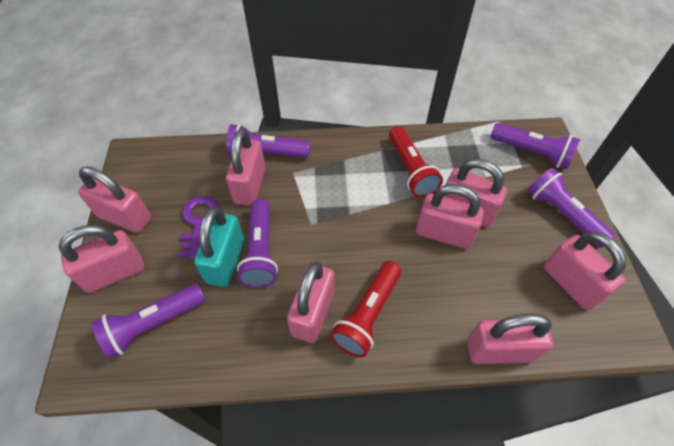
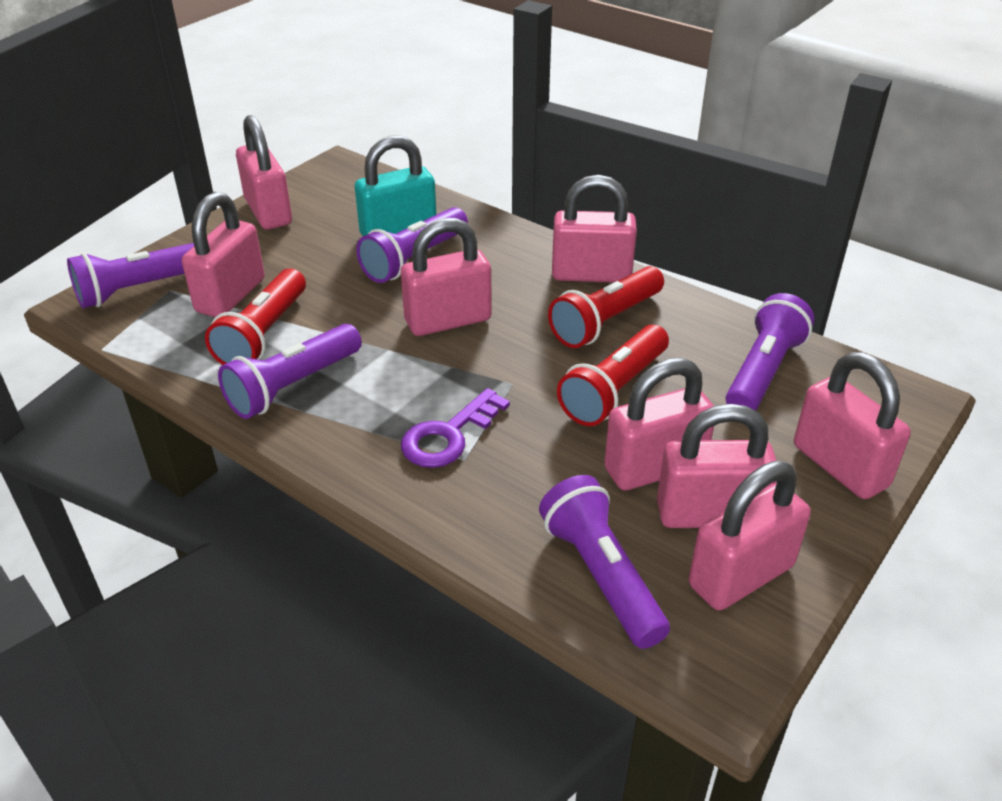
red flashlight: [330,261,401,358] [389,126,443,197] = 2 -> [205,269,306,365] [548,266,664,348] [557,324,669,426] = 3

